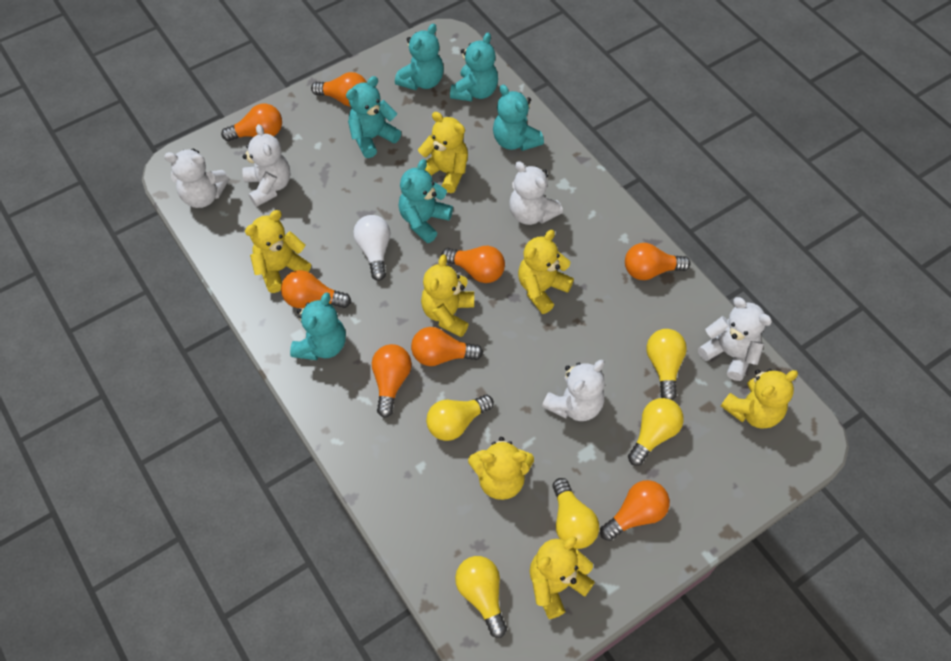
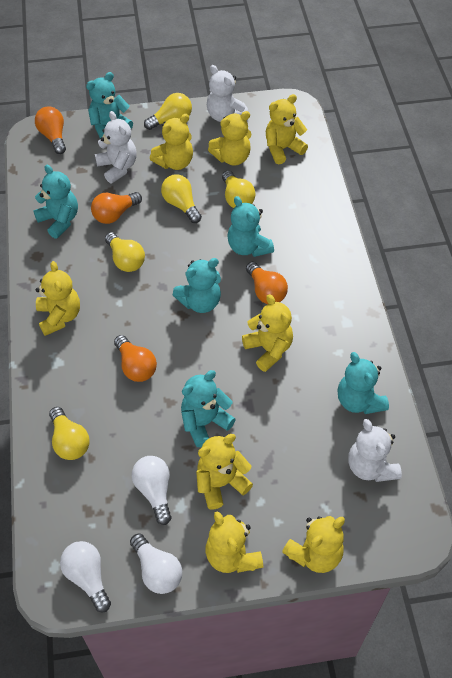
orange light bulb: [221,104,282,141] [281,270,351,308] [311,72,367,107] [372,344,411,418] [411,327,483,366] [441,246,505,283] [600,480,670,541] [625,243,691,280] = 8 -> [35,107,66,154] [91,192,142,224] [114,335,157,382] [246,262,288,304] = 4
white light bulb: [353,215,391,281] = 1 -> [60,541,111,612] [130,533,182,594] [132,456,172,525] = 3
white teddy bear: [164,149,229,208] [242,124,290,207] [509,161,563,225] [542,360,605,421] [698,297,772,381] = 5 -> [95,111,137,183] [207,65,249,122] [348,419,402,482] = 3
yellow teddy bear: [245,210,311,293] [417,112,468,193] [421,255,474,337] [468,437,534,500] [518,230,574,314] [530,537,595,619] [721,369,798,429] = 7 -> [36,261,80,336] [150,114,193,170] [196,434,253,510] [206,512,263,573] [208,111,252,166] [242,294,293,372] [266,94,308,164] [282,516,345,573] = 8

